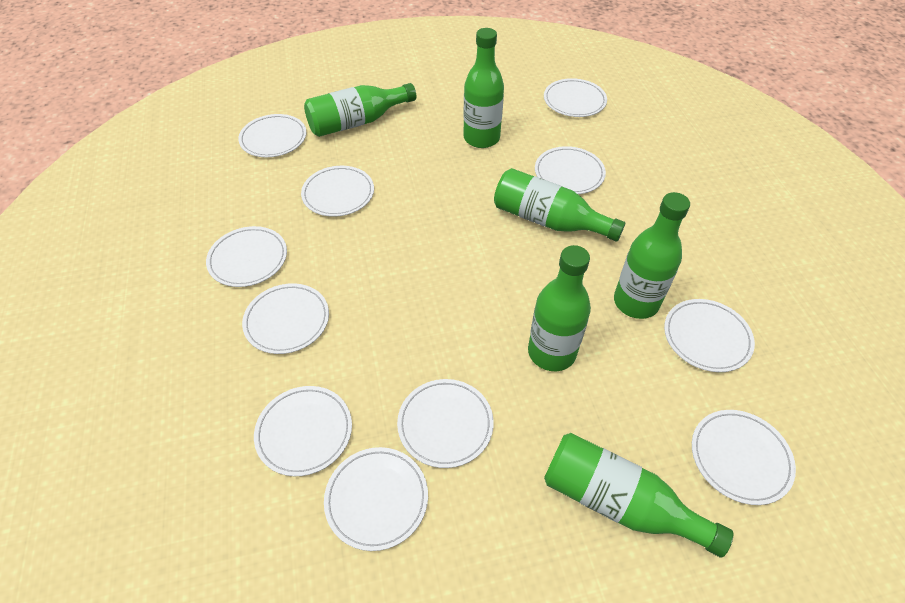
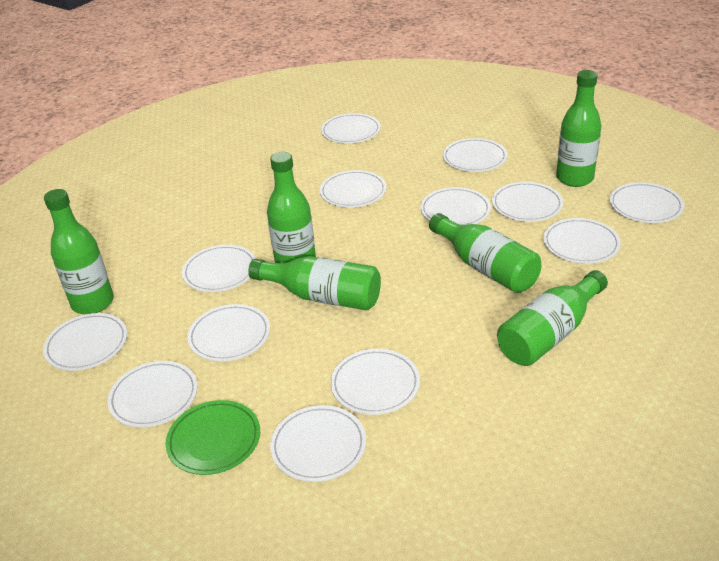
green plate: none = 0 -> [166,400,260,475] = 1
white plate: [206,226,287,287] [238,114,307,157] [242,283,329,354] [254,386,352,476] [301,166,374,217] [324,447,428,551] [397,379,494,468] [535,146,606,194] [544,78,607,117] [664,299,755,372] [692,410,796,505] = 11 -> [43,313,127,371] [108,361,197,427] [182,245,256,292] [187,304,270,361] [270,405,366,482] [320,170,387,208] [321,113,381,143] [331,349,420,415] [420,187,491,225] [443,138,507,172] [492,182,563,222] [543,218,621,264] [610,182,684,223] = 13

